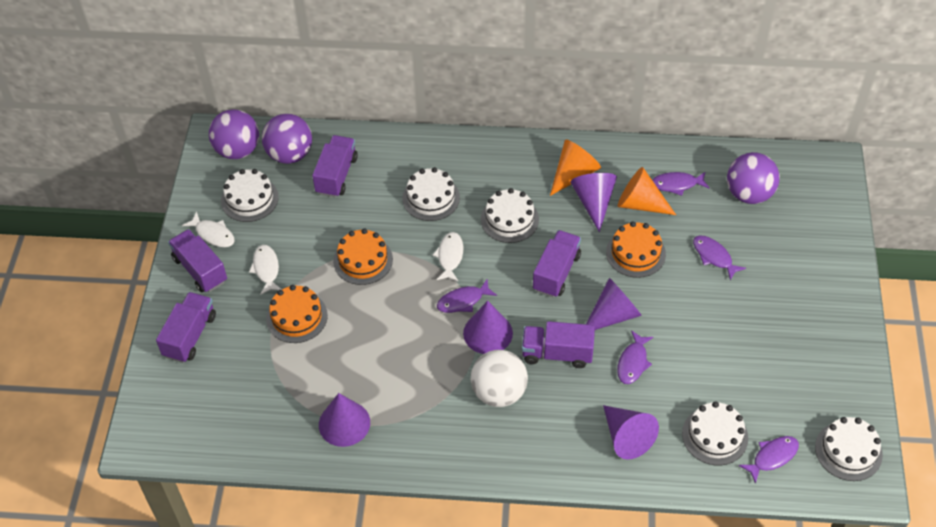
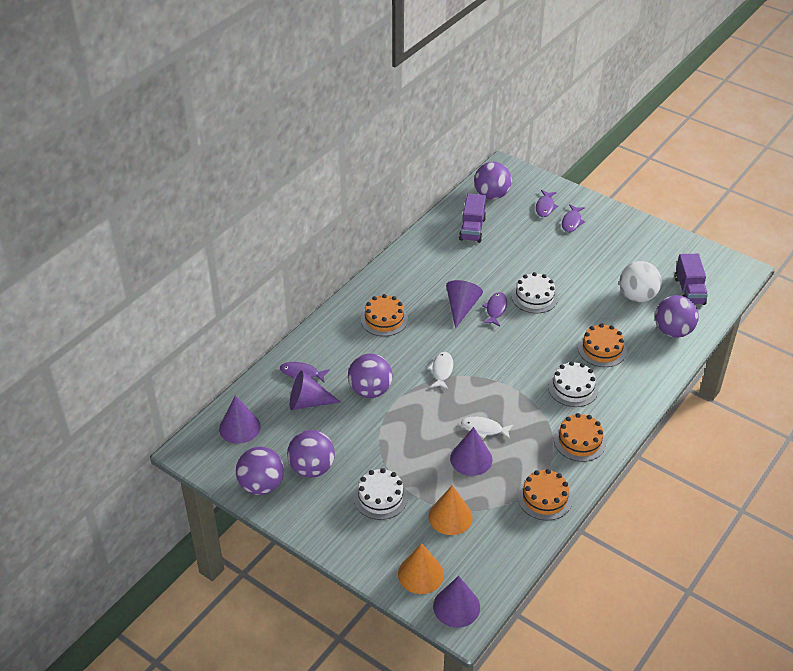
orange cake: [266,285,328,343] [333,228,393,285] [606,221,666,278] = 3 -> [361,294,408,336] [518,469,572,521] [554,413,606,462] [578,323,627,367] = 4
purple ball: [209,109,259,159] [262,114,312,164] [727,152,780,204] = 3 -> [236,447,284,495] [287,430,335,478] [348,353,392,398] [474,162,512,200] [655,295,699,338] = 5
purple fish: [437,279,497,313] [617,330,653,384] [652,172,709,196] [693,235,746,280] [739,436,799,484] = 5 -> [280,362,330,382] [482,292,507,326] [536,190,558,217] [562,204,585,232] = 4
purple truck: [156,292,216,363] [168,229,227,293] [312,135,358,197] [522,321,595,368] [533,230,581,298] = 5 -> [459,193,486,243] [675,254,708,305] = 2
white cake: [221,169,279,222] [402,167,460,221] [481,188,539,243] [682,401,748,465] [815,417,883,481] = 5 -> [354,468,408,520] [512,272,558,313] [548,361,598,407] = 3
white fish: [182,211,235,247] [249,245,282,295] [433,232,463,282] = 3 -> [428,352,453,389] [461,417,513,439] = 2

